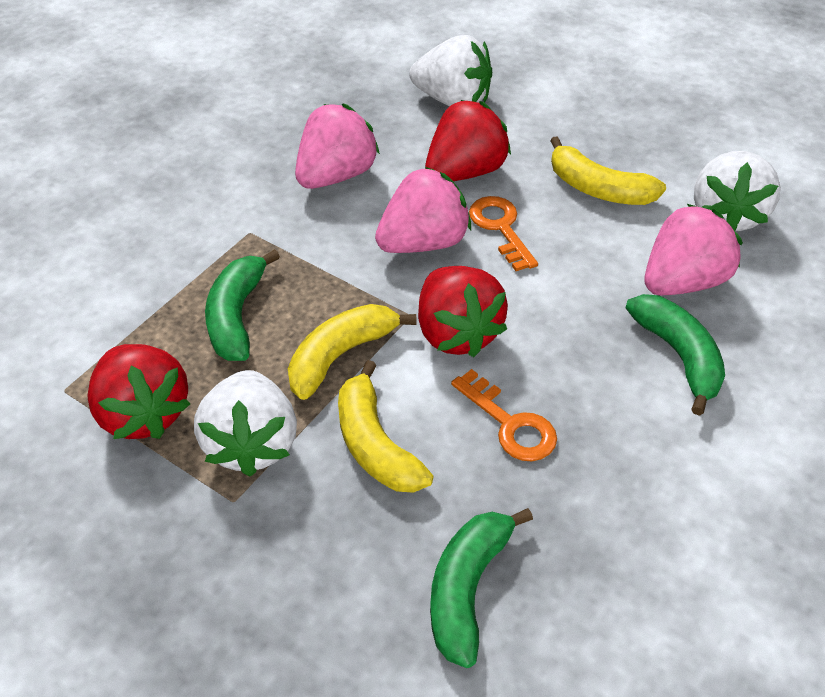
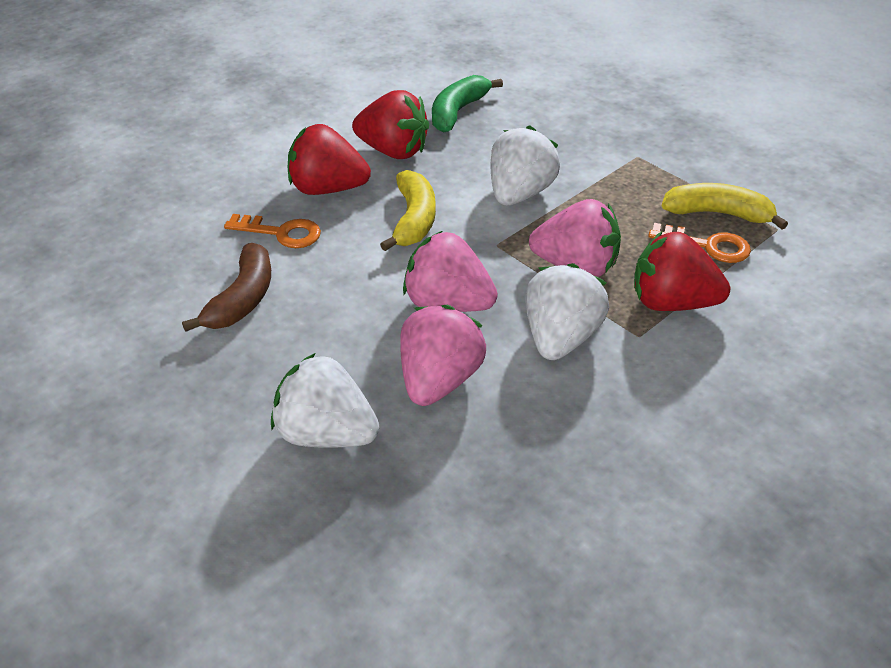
brown banana: none = 0 -> [182,243,271,332] = 1
green banana: [205,249,280,361] [430,508,533,668] [626,294,725,416] = 3 -> [432,75,503,133] = 1
yellow banana: [288,304,416,400] [338,360,433,493] [550,136,666,205] = 3 -> [380,170,436,251] [662,183,788,229] = 2

